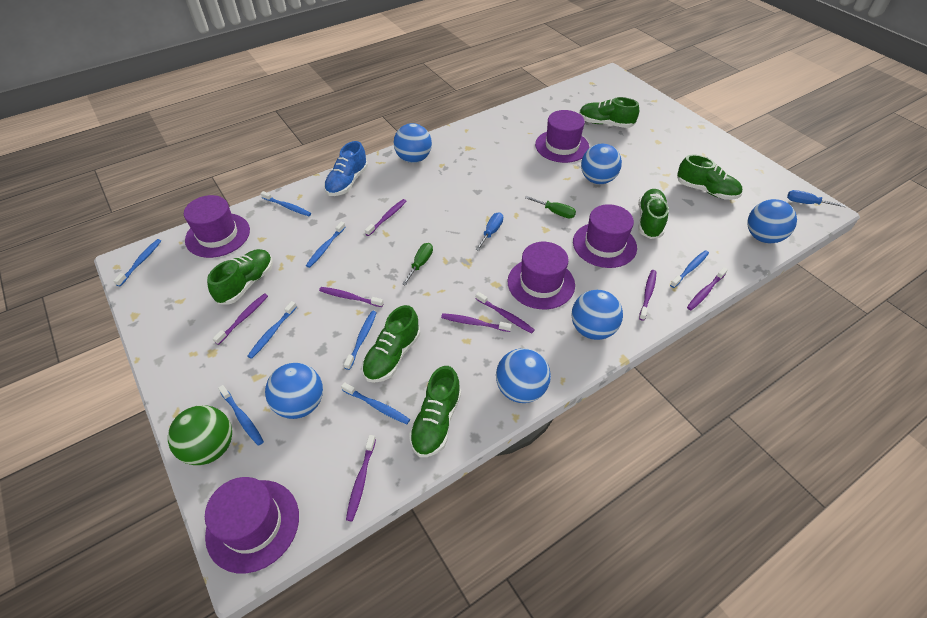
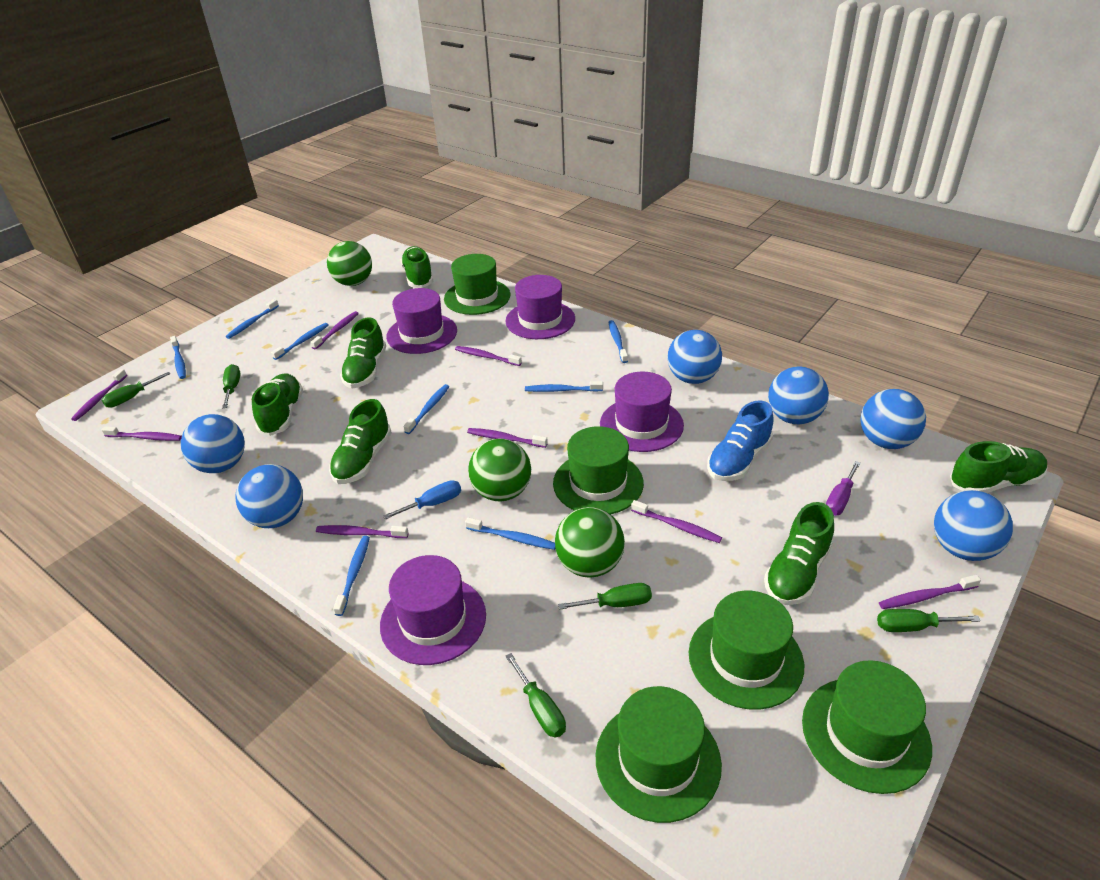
blue screwdriver: [475,213,503,251] [787,190,846,207] = 2 -> [383,480,461,520] = 1
green ball: [168,405,232,465] = 1 -> [327,241,372,286] [468,439,531,502] [555,507,625,578] = 3
green hat: none = 0 -> [444,254,510,315] [553,426,644,514] [596,686,722,823] [689,591,804,710] [802,660,932,794] = 5
green screwdriver: [402,243,433,286] [525,196,576,218] = 2 -> [102,372,170,408] [222,364,241,408] [505,653,566,737] [558,583,652,610] [877,609,980,632] = 5
purple hat: [184,195,250,258] [205,477,299,573] [508,242,575,309] [535,110,589,163] [573,204,637,268] = 5 -> [380,555,486,665] [386,288,457,354] [505,275,575,339] [600,372,684,452] = 4
purple screwdriver: none = 0 -> [826,461,861,516] = 1

